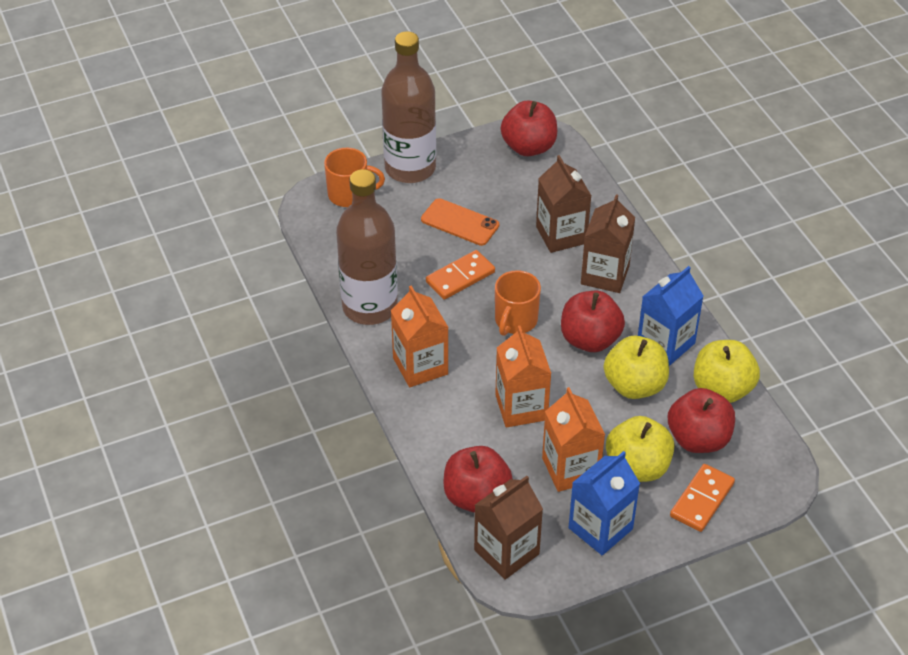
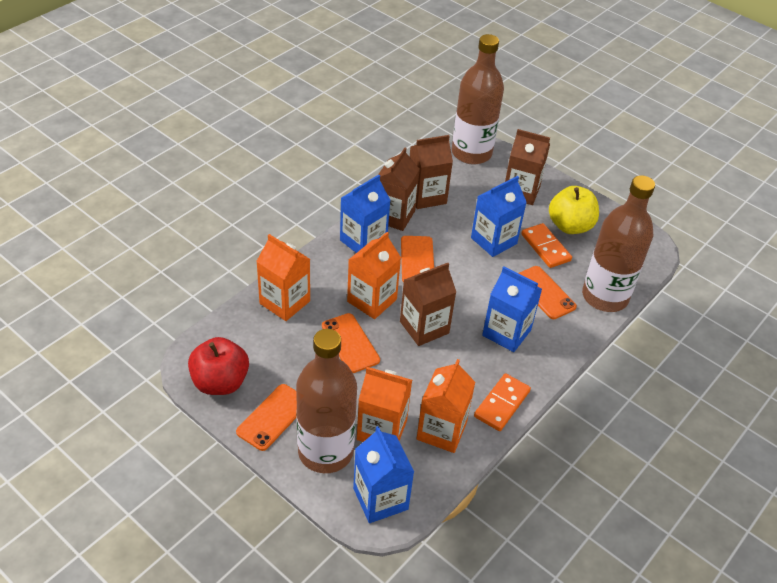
blue carton: [568,451,640,555] [638,266,704,366] = 2 -> [340,175,391,253] [353,426,414,523] [471,176,527,257] [482,266,542,352] = 4
brown bottle: [336,169,398,325] [381,31,436,183] = 2 -> [296,329,357,473] [452,34,504,165] [582,175,655,312] = 3
brown carton: [474,476,543,580] [536,155,591,253] [581,194,635,293] = 3 -> [378,148,420,231] [400,263,456,346] [410,135,453,209] [505,129,550,205] = 4
orange carton: [391,285,448,387] [495,326,551,428] [542,387,605,492] = 3 -> [256,234,310,321] [347,232,401,319] [357,367,412,442] [416,359,475,453] = 4
orange mug: [324,148,385,207] [495,270,541,336] = 2 -> none = 0
orange phone: [421,198,499,246] = 1 -> [236,384,297,451] [322,313,380,373] [401,236,434,282] [518,266,577,319] = 4
red apple: [443,446,512,513] [501,100,557,156] [561,291,625,352] [668,388,735,453] = 4 -> [188,337,249,395] = 1
yellow apple: [604,336,669,399] [606,416,675,482] [694,340,760,403] = 3 -> [549,186,599,234] = 1

